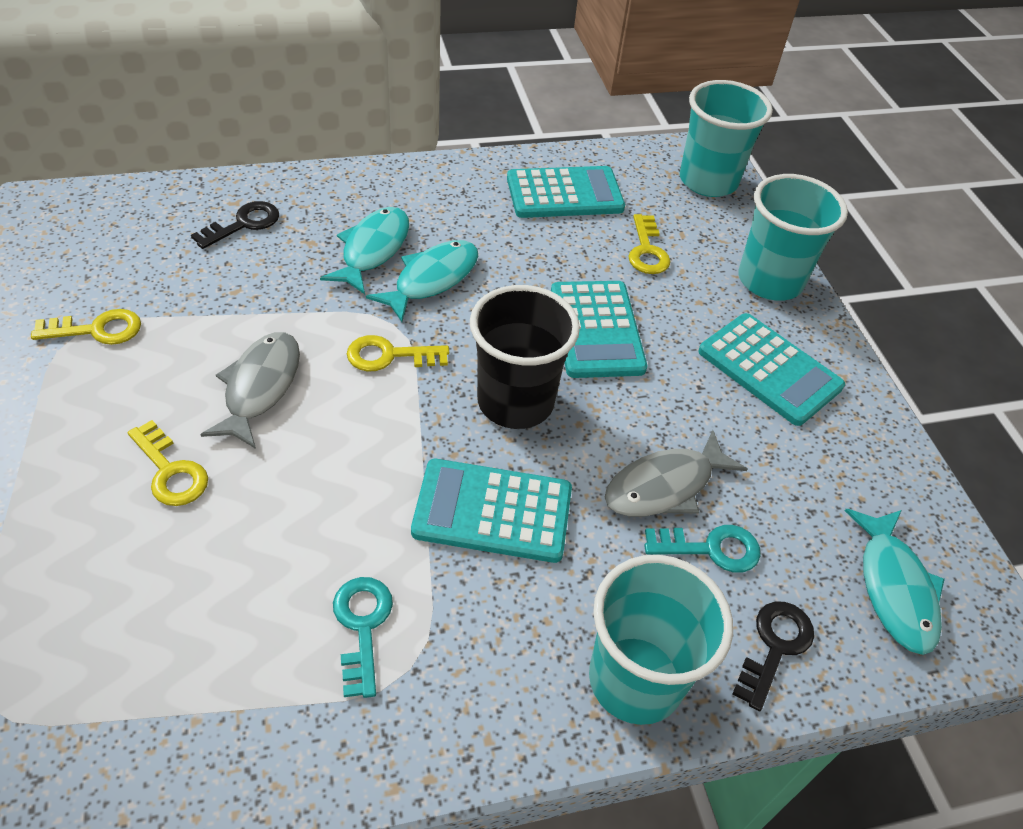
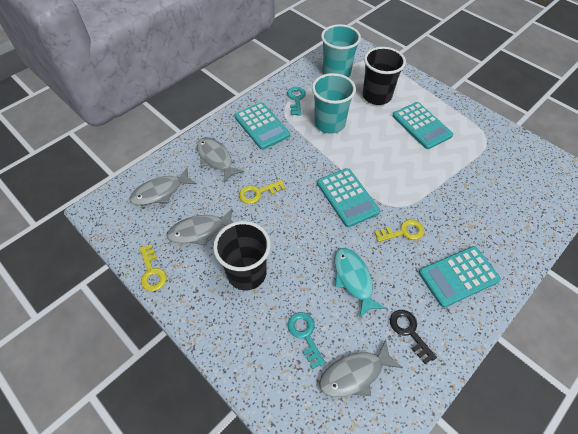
black cup: [470,285,580,429] = 1 -> [213,221,271,290] [362,47,406,105] = 2
black key: [191,201,279,249] [732,602,814,711] = 2 -> [390,310,437,364] = 1
grey fish: [200,332,300,449] [605,430,748,517] = 2 -> [129,168,197,205] [167,208,233,245] [197,137,244,183] [319,340,402,397] = 4
turquoise cup: [589,555,733,725] [680,80,773,197] [738,174,848,301] = 3 -> [312,73,356,134] [321,24,361,78] = 2
turquoise fish: [320,207,409,294] [366,240,478,322] [845,509,945,655] = 3 -> [334,248,386,318] = 1
yellow key: [31,309,141,345] [127,420,208,506] [347,335,449,372] [628,214,671,274] = 4 -> [139,244,167,291] [239,180,286,204] [374,220,424,242] = 3

